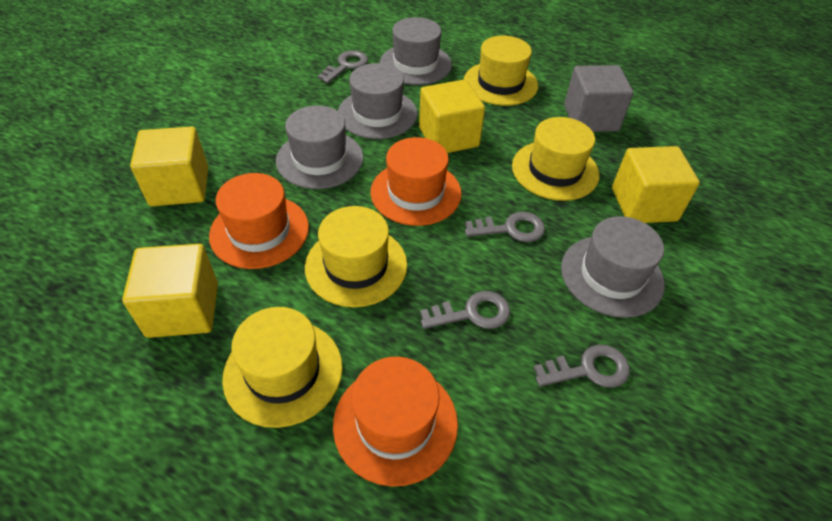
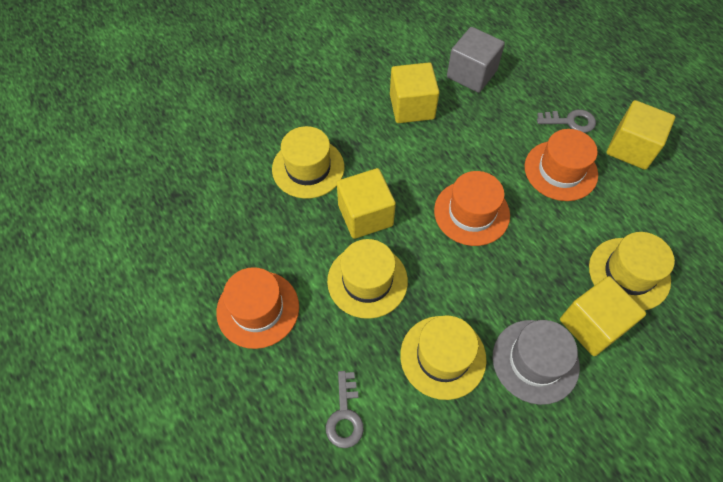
grey hat: [276,106,363,189] [338,63,418,139] [380,17,452,85] [561,216,665,318] = 4 -> [493,320,580,405] = 1
grey key: [318,50,368,83] [420,291,510,329] [465,212,545,242] [534,344,630,388] = 4 -> [326,371,364,448] [537,109,596,133] = 2

